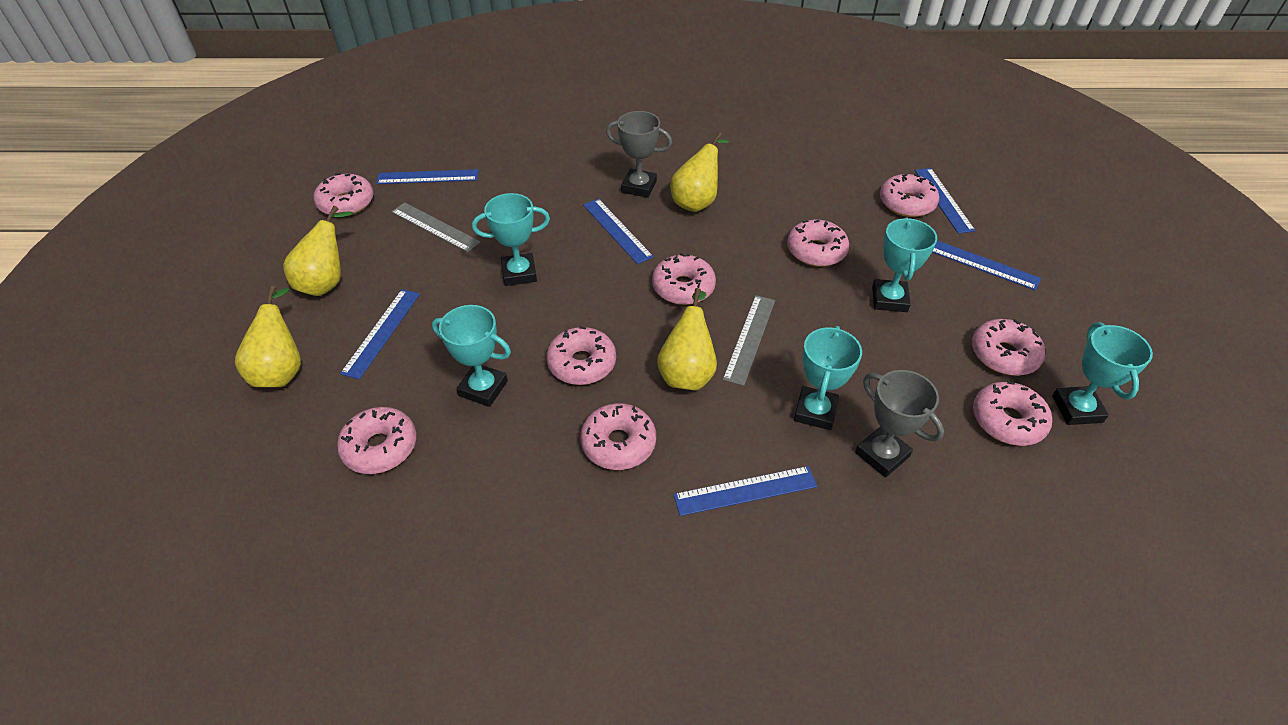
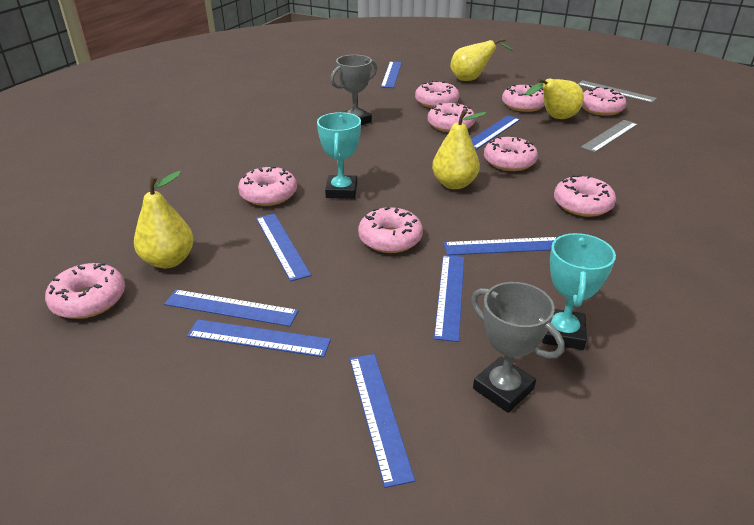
blue ruler: [340,289,420,379] [376,169,479,184] [583,198,654,264] [673,466,817,516] [915,168,976,234] [932,241,1041,290] = 6 -> [164,290,299,327] [187,319,331,357] [256,214,311,282] [350,354,415,488] [381,61,402,88] [434,255,464,342] [444,237,558,255] [471,115,520,150] = 8
turquoise trophy: [432,305,511,407] [472,193,550,286] [794,326,862,430] [872,217,937,312] [1052,322,1153,425] = 5 -> [317,112,361,199] [542,233,616,350] = 2

